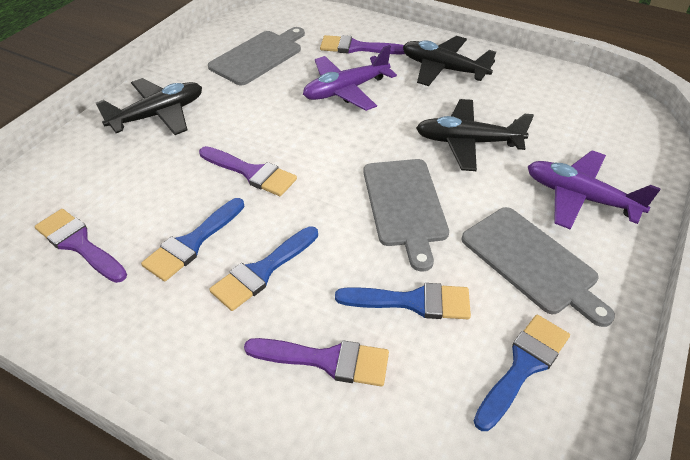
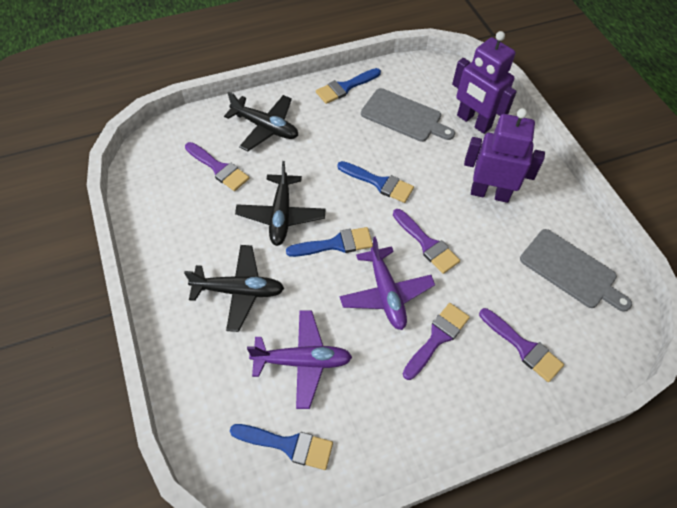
grey cutting board: [208,27,305,85] [363,159,449,271] [461,207,615,327] = 3 -> [361,88,455,142] [520,229,632,312] = 2
purple robot: none = 0 -> [452,31,517,134] [464,108,545,203] = 2

